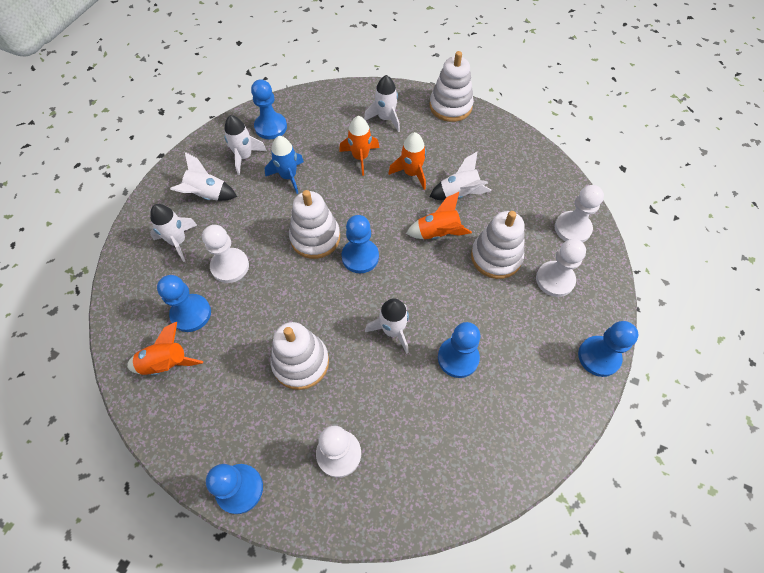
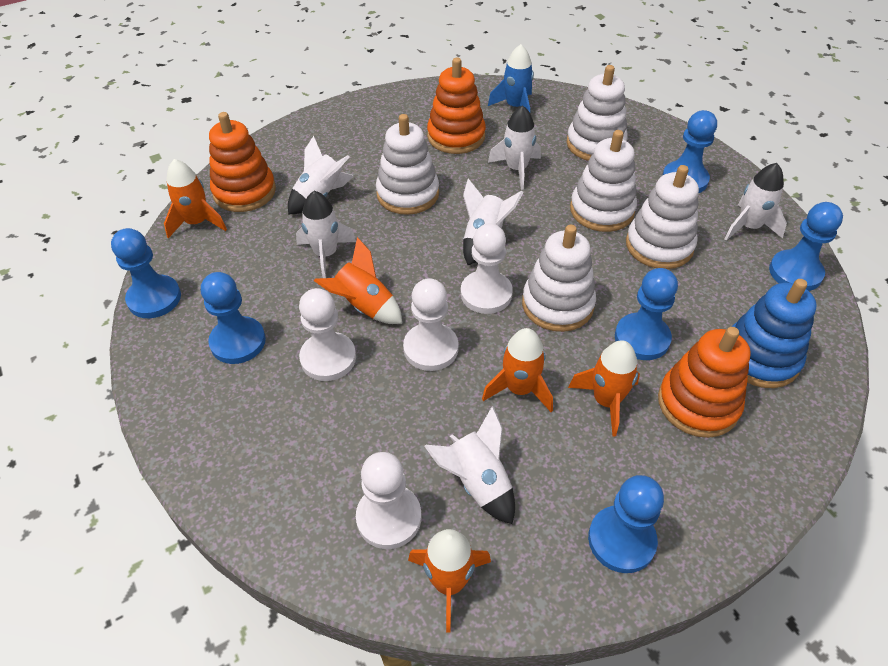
blue stacking toy: none = 0 -> [732,279,816,388] = 1
orange rocket: [127,322,203,375] [339,116,379,176] [388,132,426,190] [406,192,472,239] = 4 -> [164,159,227,238] [314,237,402,324] [408,529,491,633] [482,328,553,412] [568,340,640,436] = 5
orange stacking toy: none = 0 -> [209,112,276,212] [427,58,486,154] [658,327,751,438] = 3
white stacking toy: [270,322,329,390] [289,190,340,259] [430,51,474,122] [471,211,525,279] = 4 -> [376,114,439,215] [522,225,596,332] [567,65,628,161] [570,130,637,232] [626,165,699,269] = 5

